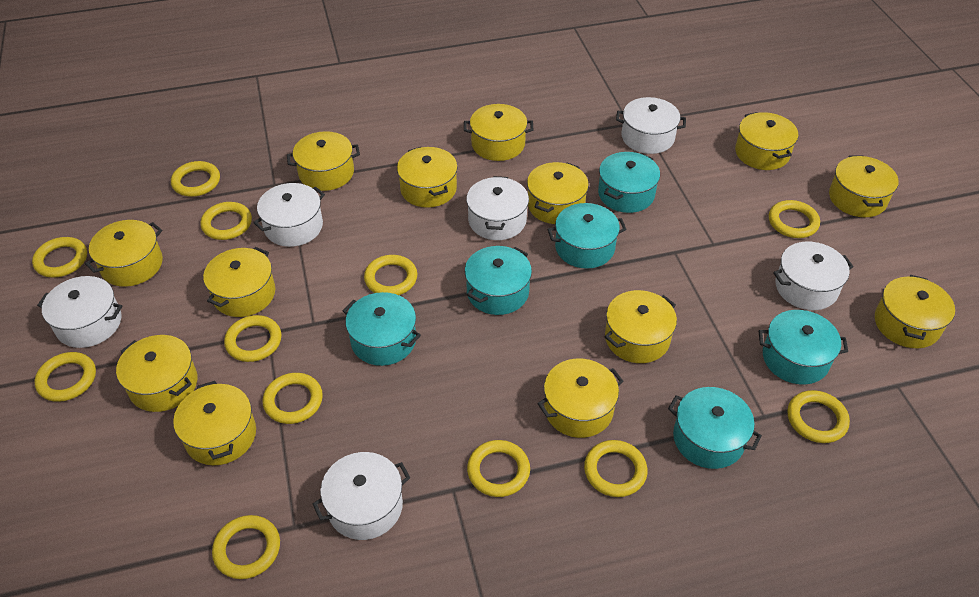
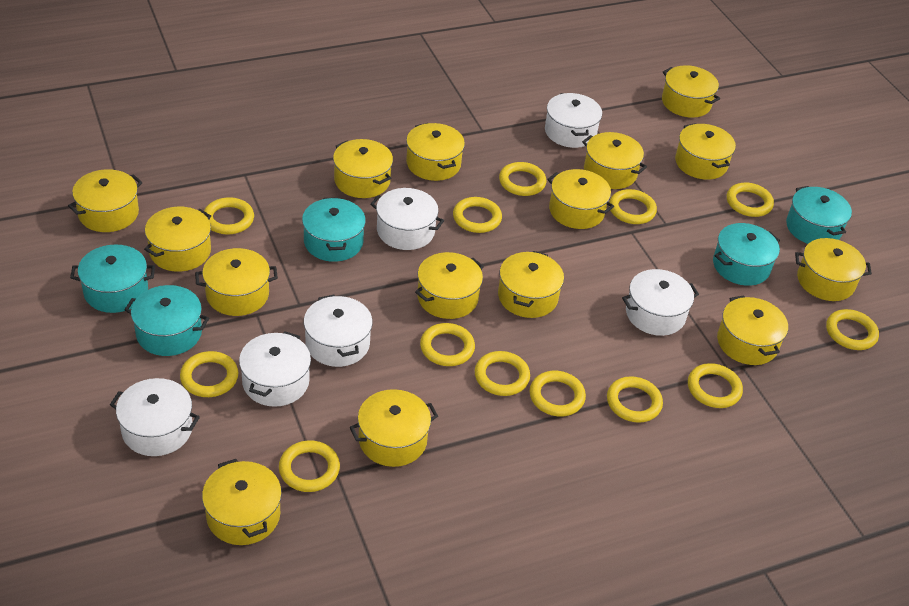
turquoise pot: [343,292,421,366] [465,246,532,315] [548,203,627,269] [598,152,660,213] [668,387,762,469] [759,310,848,384] = 6 -> [70,244,155,313] [124,285,209,356] [302,197,366,262] [713,223,780,286] [786,186,852,244] = 5
yellow pot: [85,220,163,287] [116,335,198,412] [173,381,256,465] [203,247,275,317] [287,131,360,191] [397,147,458,208] [464,104,533,161] [527,162,589,224] [537,359,624,438] [605,290,677,363] [735,112,798,170] [829,156,899,217] [875,275,955,348] = 13 -> [68,169,142,232] [144,207,211,272] [195,248,278,316] [202,459,282,545] [333,139,393,198] [350,389,438,467] [406,123,465,181] [415,252,484,319] [498,251,564,318] [547,169,614,229] [582,132,647,189] [662,65,720,118] [675,123,736,180] [717,296,788,365] [795,238,872,301] = 15
yellow ring: [32,237,87,278] [34,352,96,402] [171,161,220,197] [200,202,252,240] [212,515,280,579] [224,315,281,362] [263,373,323,424] [364,255,417,295] [467,440,530,497] [584,440,647,497] [769,200,820,238] [787,390,850,443] = 12 -> [180,351,238,397] [204,197,254,234] [279,440,340,492] [420,323,475,366] [453,197,502,233] [475,351,530,396] [499,162,546,196] [530,371,586,416] [607,376,663,423] [609,189,657,224] [688,363,743,408] [727,183,774,217] [826,309,879,350] = 13

